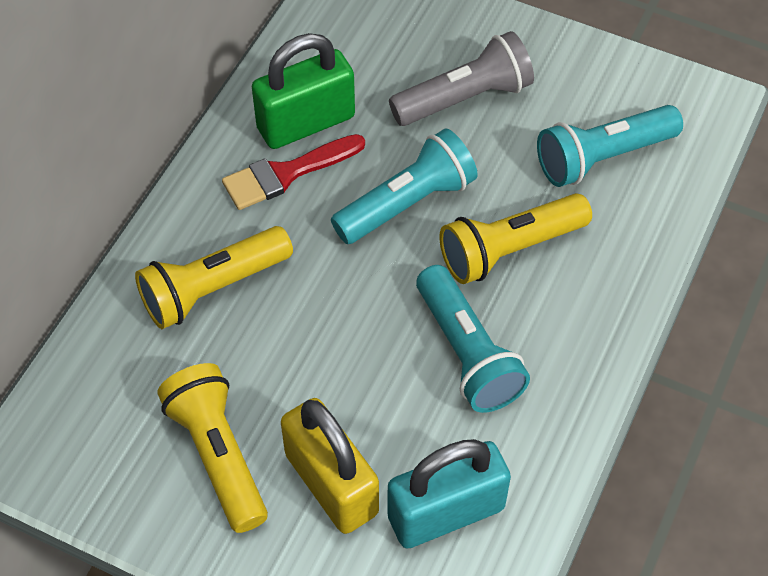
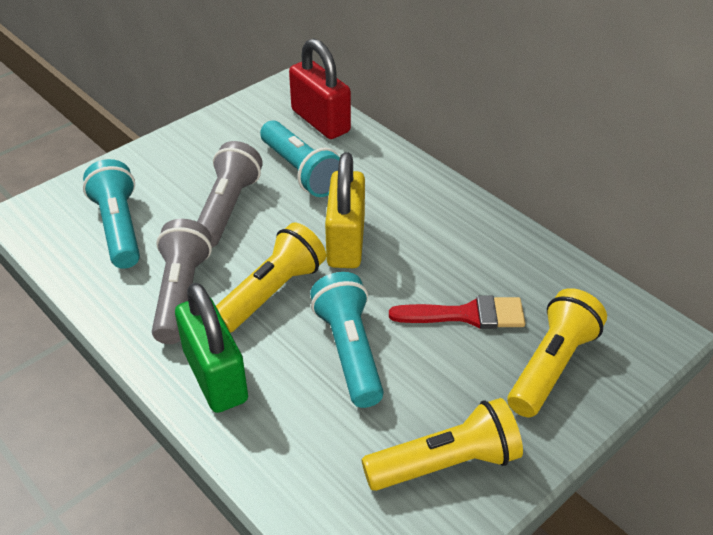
grey flashlight: [389,31,534,126] = 1 -> [152,219,212,344] [197,141,262,248] = 2
red padlock: none = 0 -> [289,38,351,139] = 1
turquoise padlock: [388,439,511,549] = 1 -> none = 0

